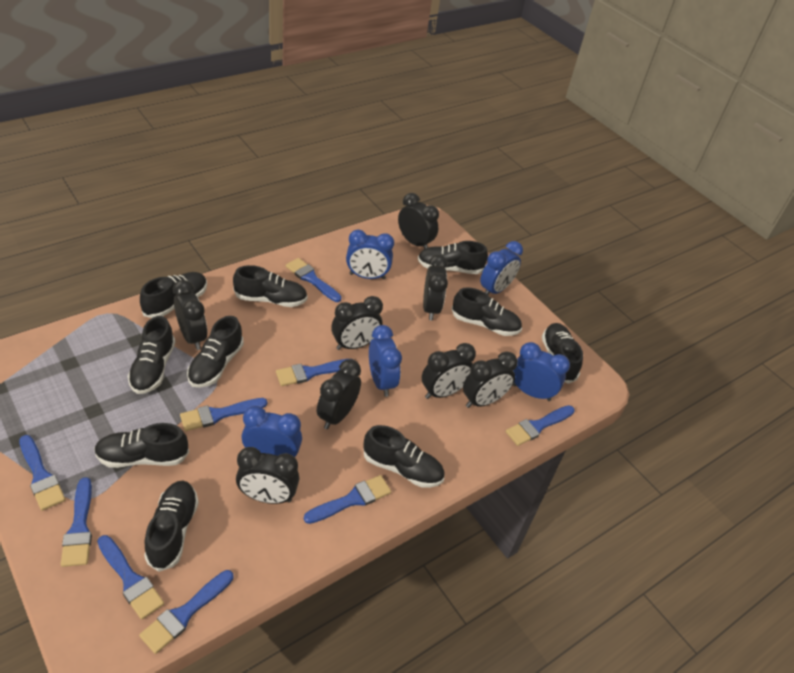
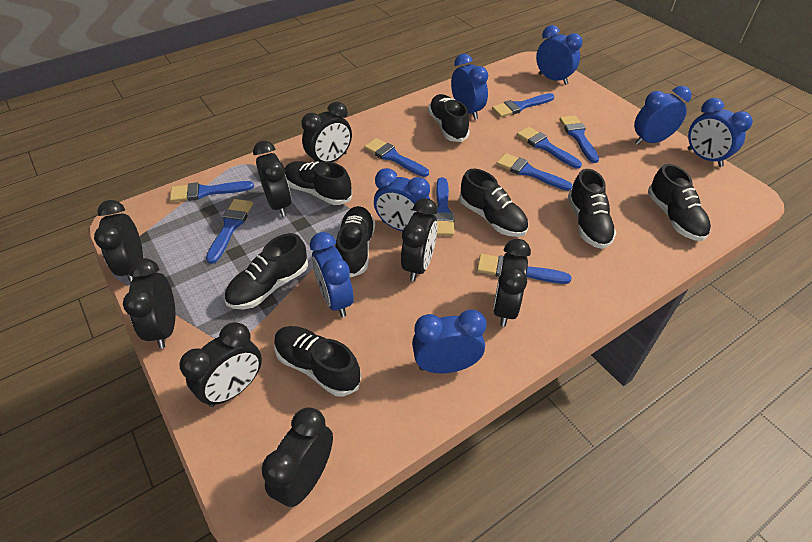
black shoe: [94,423,189,468] [128,316,175,394] [140,272,207,318] [144,481,199,572] [187,316,244,388] [233,265,308,307] [363,425,444,488] [418,241,488,274] [452,287,522,336] [542,323,583,384] = 10 -> [224,233,308,309] [274,326,361,396] [285,161,352,205] [336,206,375,278] [428,94,470,142] [459,169,528,237] [568,169,616,249] [648,164,711,241] = 8
blue clock: [242,406,302,457] [346,229,394,279] [369,325,402,397] [480,241,523,295] [513,342,570,401] = 5 -> [310,232,354,317] [374,168,430,231] [412,310,486,373] [451,54,488,120] [536,25,583,85] [634,86,692,145] [688,98,753,167] = 7

